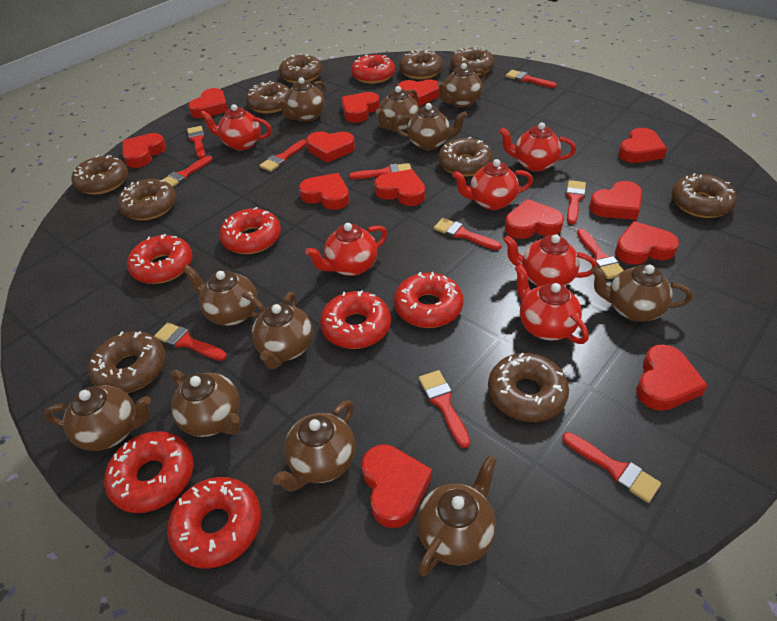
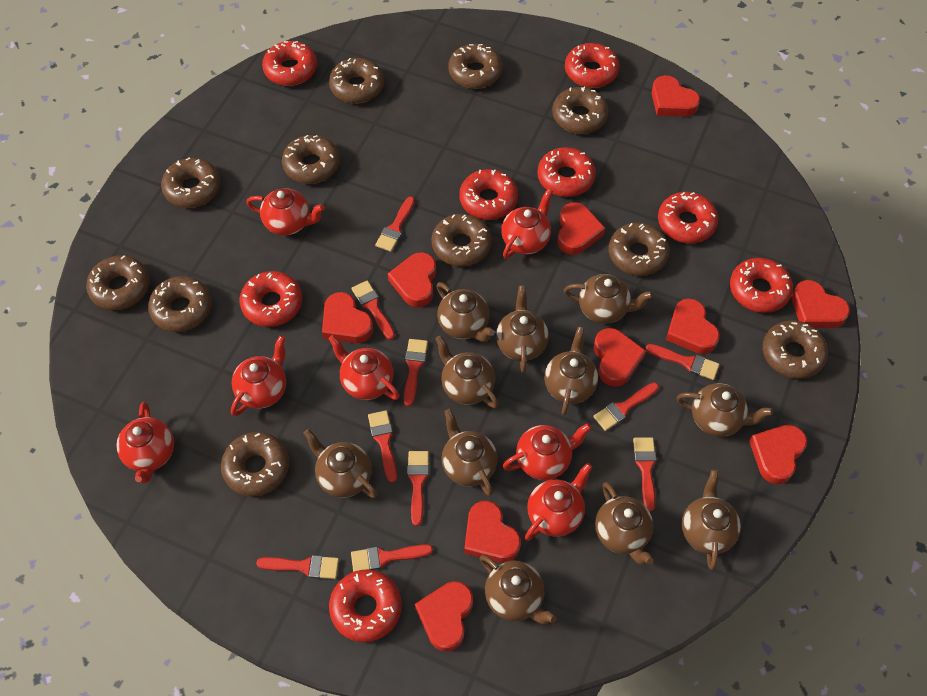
brown donut: [71,155,128,195] [88,331,166,393] [117,179,176,220] [246,81,290,113] [279,54,323,83] [399,50,443,79] [438,137,493,176] [450,47,494,76] [488,353,569,422] [671,173,737,218] = 10 -> [86,255,150,310] [148,276,212,332] [161,157,221,208] [221,432,289,497] [282,135,340,184] [329,58,384,103] [431,214,492,267] [448,44,503,89] [552,87,609,134] [608,222,669,276] [762,320,828,379] = 11
red brush: [154,322,227,361] [163,156,212,187] [187,126,205,159] [259,140,307,172] [349,163,411,179] [419,370,470,448] [434,218,501,250] [506,70,557,88] [562,432,661,503] [566,180,586,224] [577,229,624,279] = 11 -> [256,555,339,579] [351,544,433,572] [352,280,395,340] [368,410,397,483] [375,197,415,252] [404,339,428,407] [407,451,429,526] [593,382,659,431] [633,437,656,511] [645,344,720,380] = 10
red donut: [104,431,194,513] [127,234,193,284] [167,477,261,569] [219,207,281,254] [320,290,391,349] [351,55,395,84] [394,272,463,328] = 7 -> [240,271,302,327] [262,41,317,86] [329,569,402,642] [459,169,518,220] [537,147,596,197] [565,43,619,88] [658,192,718,243] [730,258,793,313] = 8
red heart: [122,133,166,168] [188,88,228,118] [299,173,350,210] [306,131,355,163] [341,92,380,123] [362,445,432,528] [374,169,425,206] [397,79,440,106] [505,199,564,239] [589,181,642,220] [615,221,679,265] [618,128,667,163] [636,344,708,411] = 13 -> [322,292,373,343] [388,252,436,307] [415,581,473,652] [464,501,521,563] [557,202,605,255] [594,328,646,387] [651,75,700,117] [666,299,720,354] [749,425,807,484] [792,280,850,328] = 10
red teapot: [200,104,272,150] [305,223,387,276] [452,159,533,210] [499,122,576,172] [503,234,598,286] [515,264,589,344] = 6 -> [117,402,174,483] [231,335,286,416] [247,188,325,235] [328,335,399,400] [501,189,553,259] [503,423,592,480] [525,463,593,541] = 7

